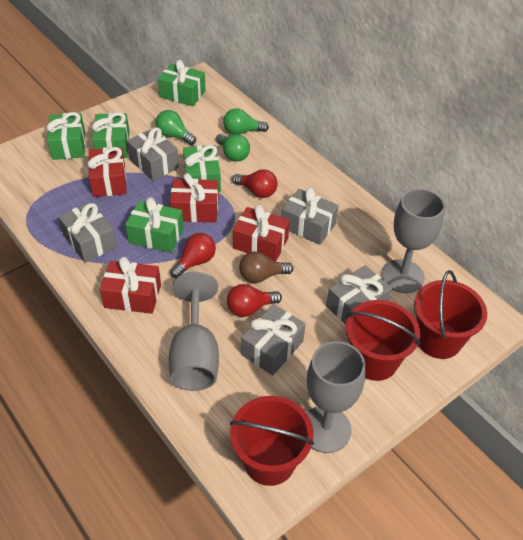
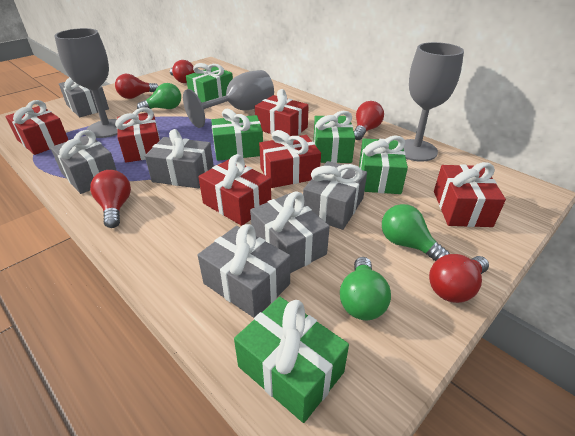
brown light bulb: [239,252,293,283] = 1 -> none = 0
grey gift: [58,202,116,263] [127,127,179,181] [241,304,305,376] [281,188,339,245] [326,265,392,325] = 5 -> [50,130,117,194] [59,77,109,117] [145,129,214,189] [198,224,290,318] [250,192,330,273] [303,161,367,230] = 6
red bucket: [230,396,314,486] [345,300,420,381] [414,270,487,359] = 3 -> none = 0
red gift: [87,147,127,197] [100,257,161,314] [170,173,219,223] [233,205,290,261] = 4 -> [6,100,68,155] [115,107,160,163] [198,154,271,226] [255,89,309,136] [259,130,321,188] [434,162,506,227] = 6
red light bulb: [170,233,216,278] [227,284,282,317] [232,169,278,198] = 3 -> [90,170,131,228] [115,74,158,99] [170,60,195,83] [354,101,384,140] [429,254,489,303] = 5

